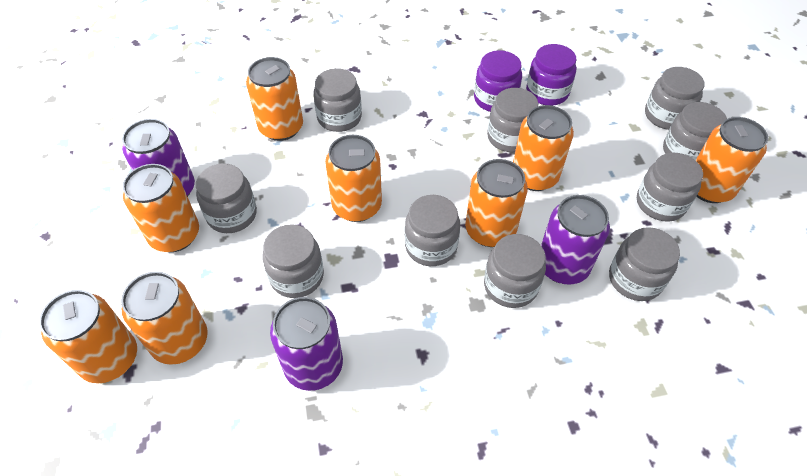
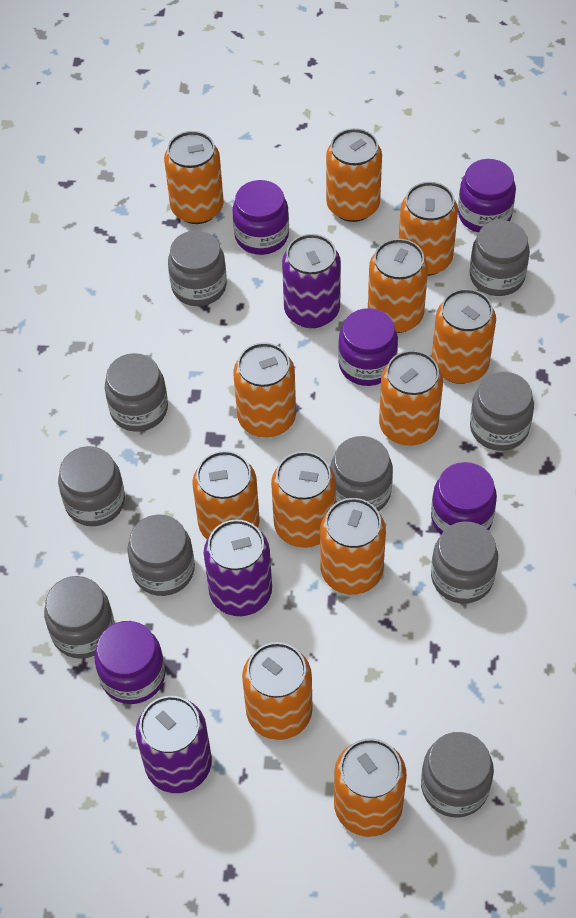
orange can: [39,290,137,384] [121,271,208,365] [122,164,199,252] [246,57,303,141] [325,135,382,222] [465,159,528,247] [513,105,574,191] [696,117,768,203] = 8 -> [164,131,224,224] [193,451,260,539] [233,342,296,438] [242,642,313,740] [271,451,336,548] [320,498,386,595] [326,128,382,222] [334,738,407,837] [368,239,428,333] [379,350,443,446] [399,182,458,276] [432,289,496,384] = 12
purple jar: [474,50,522,112] [526,44,576,106] = 2 -> [94,621,165,704] [233,180,289,255] [338,308,398,386] [431,462,497,534] [458,159,516,233] = 5

